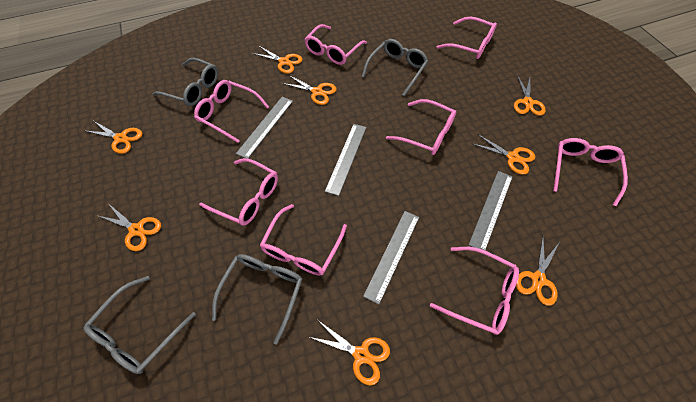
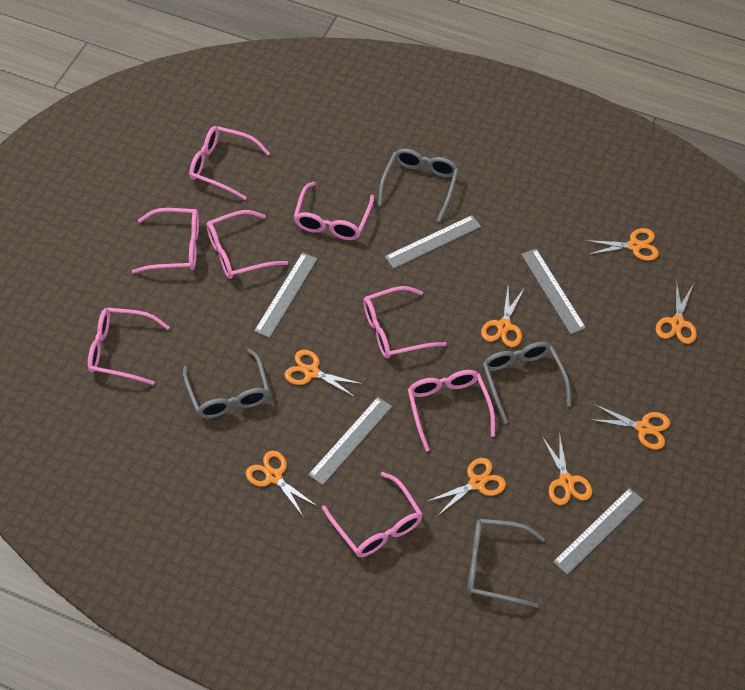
grey ruler: [236,97,293,159] [325,124,366,196] [363,211,419,305] [469,171,512,250] = 4 -> [254,252,318,338] [308,397,392,485] [385,215,481,269] [521,249,586,334] [553,488,644,575] = 5

